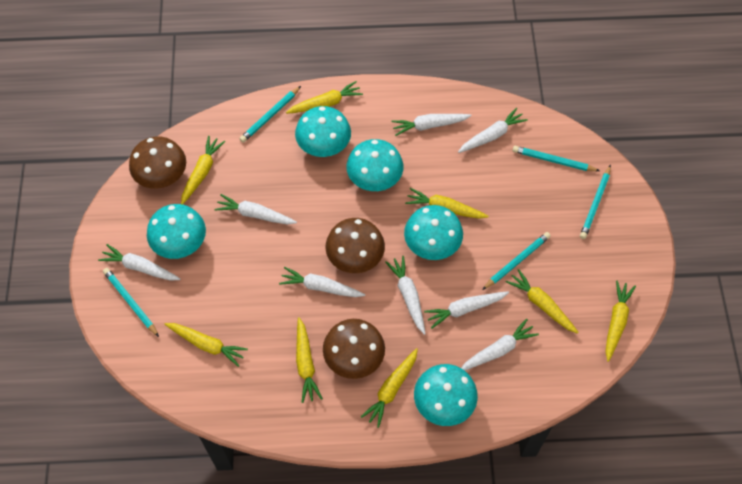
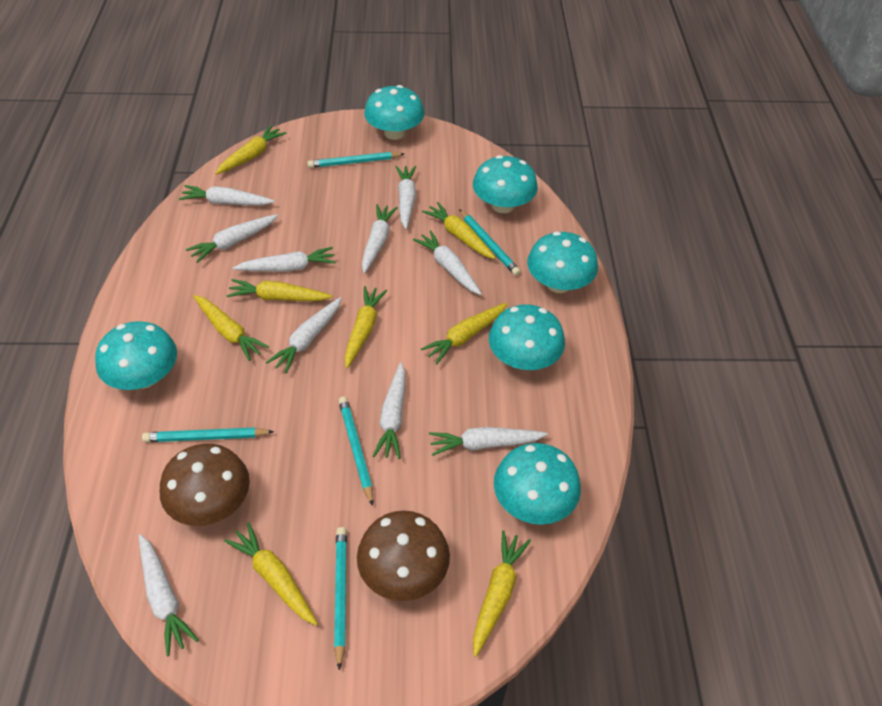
brown mushroom: [129,136,186,189] [323,319,385,379] [326,218,385,273] = 3 -> [160,444,250,526] [357,511,450,601] = 2
turquoise mushroom: [147,204,206,259] [295,106,351,157] [347,139,403,191] [404,205,463,260] [414,364,478,426] = 5 -> [95,321,177,390] [364,85,424,140] [473,155,538,213] [489,304,565,370] [494,443,581,525] [527,231,598,293] = 6
white carrot: [98,244,180,281] [214,194,297,224] [279,267,365,297] [385,256,426,335] [392,114,472,136] [424,291,509,329] [458,108,528,153] [461,319,539,371] = 8 -> [139,534,198,656] [179,185,275,205] [186,214,278,263] [233,247,336,272] [266,297,342,374] [362,204,398,273] [373,362,405,459] [395,166,416,229] [413,230,482,295] [429,427,548,456] = 10

